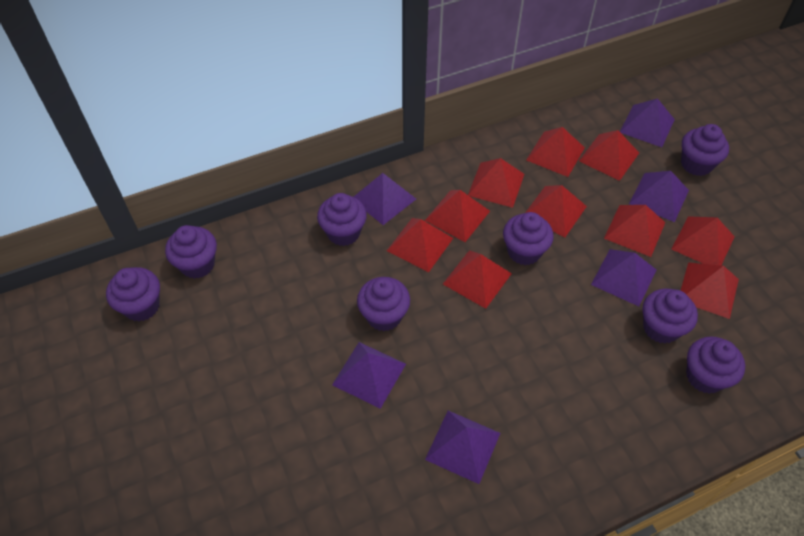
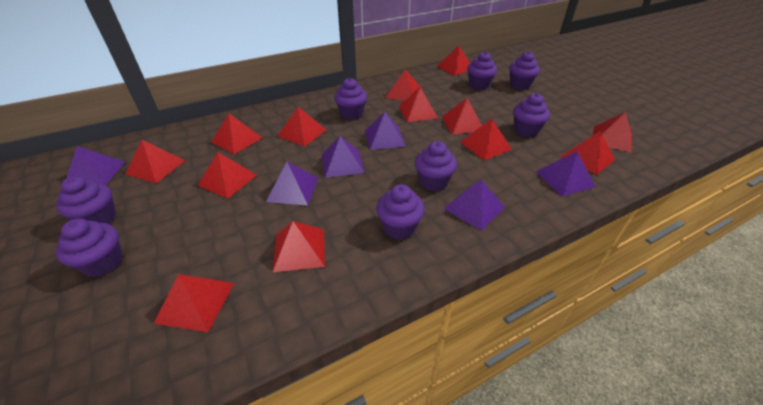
red pyramid: [387,218,453,272] [425,190,490,242] [443,250,512,309] [468,158,524,208] [525,185,587,237] [527,127,585,177] [579,130,639,181] [604,205,666,257] [672,216,735,265] [681,262,739,319] = 10 -> [126,140,185,183] [154,274,234,332] [198,152,257,199] [211,114,262,154] [273,221,325,272] [278,107,326,147] [385,69,423,101] [399,87,439,122] [437,45,470,76] [442,98,482,134] [461,119,512,160] [561,131,615,175] [593,113,632,153] = 13

